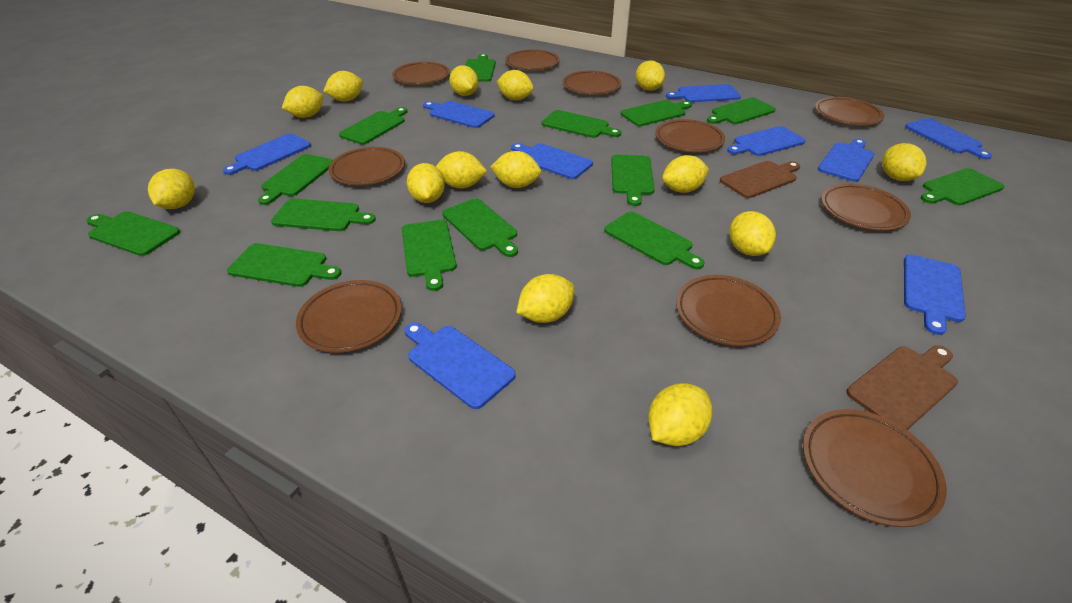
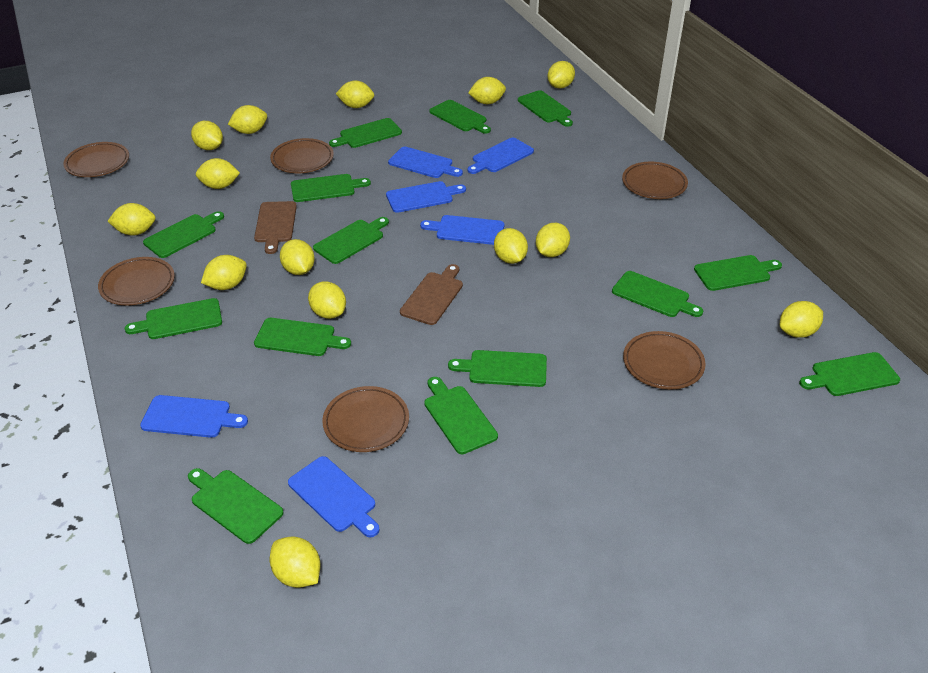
blue cutting board: [223,133,311,175] [404,322,516,409] [423,101,495,128] [511,143,593,179] [666,84,741,102] [727,126,806,156] [818,139,875,182] [904,254,966,335] [905,118,992,160] = 9 -> [140,395,248,438] [288,456,379,537] [386,181,466,213] [388,147,463,178] [420,215,504,245] [467,138,534,174] = 6
brown plate: [296,280,402,353] [329,147,405,185] [392,62,450,85] [505,49,560,70] [563,71,621,95] [655,119,725,152] [676,275,781,346] [803,409,947,527] [815,97,884,126] [821,184,911,231] = 10 -> [63,142,129,177] [98,257,175,305] [270,138,334,173] [322,386,409,452] [622,162,688,199] [623,331,706,390] = 6

